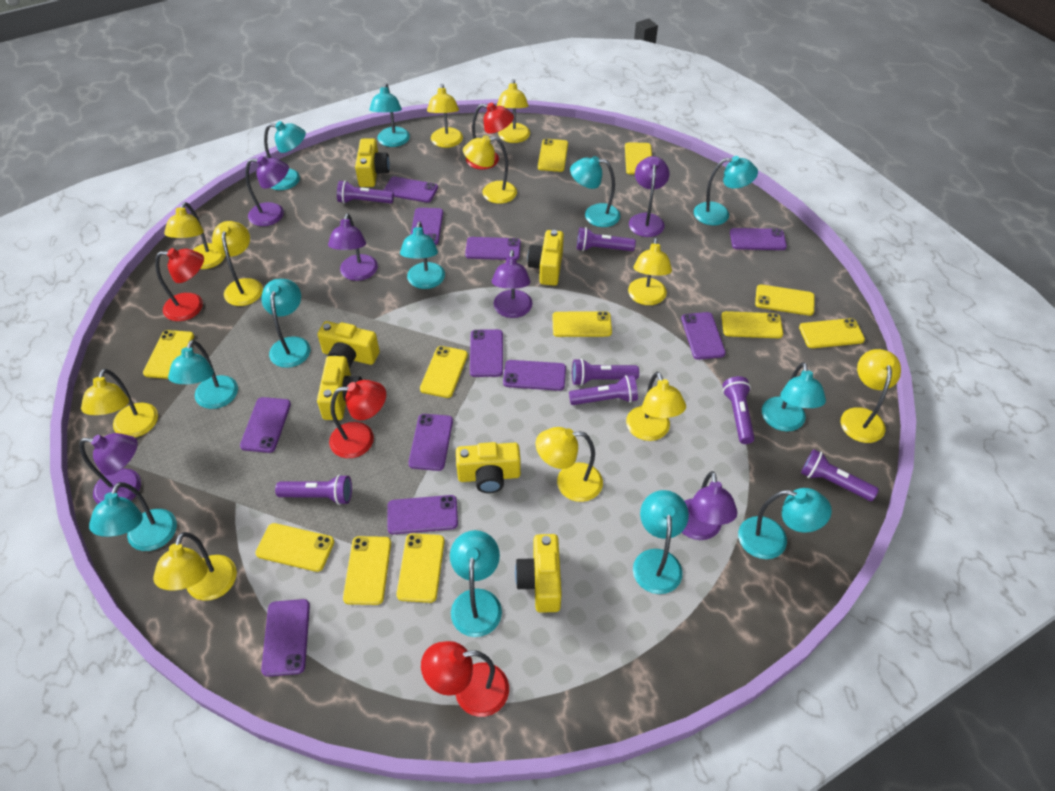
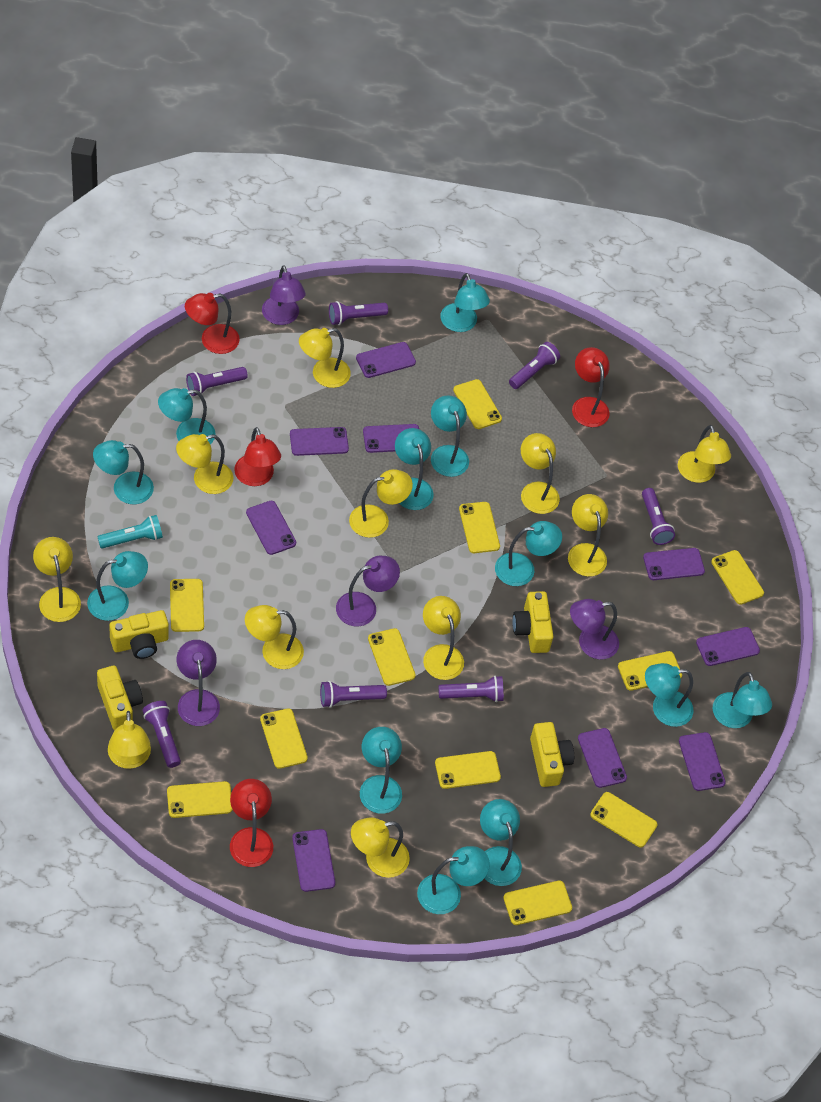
purple lamp: [79,433,141,504] [245,156,289,226] [328,213,378,281] [492,250,532,318] [629,156,670,237] [682,471,738,540] = 6 -> [177,640,220,726] [262,265,306,325] [336,556,400,627] [570,599,619,660] = 4
purple phone: [240,397,291,453] [261,599,310,677] [384,177,438,203] [387,495,458,534] [408,414,453,471] [410,208,443,245] [465,237,521,260] [470,329,503,377] [503,360,566,391] [681,312,726,360] [730,228,787,250] = 11 -> [246,501,296,555] [290,427,349,456] [292,829,335,892] [356,342,416,378] [363,424,419,453] [578,728,627,788] [643,548,705,580] [679,732,726,791] [696,627,760,666] = 9
turquoise flashlight: none = 0 -> [98,515,163,549] = 1
yellow camera: [317,321,380,368] [317,356,362,420] [355,139,390,187] [456,442,521,493] [515,534,562,613] [527,230,564,286] = 6 -> [97,665,143,731] [109,610,169,659] [512,591,554,653] [530,722,574,787] = 4

